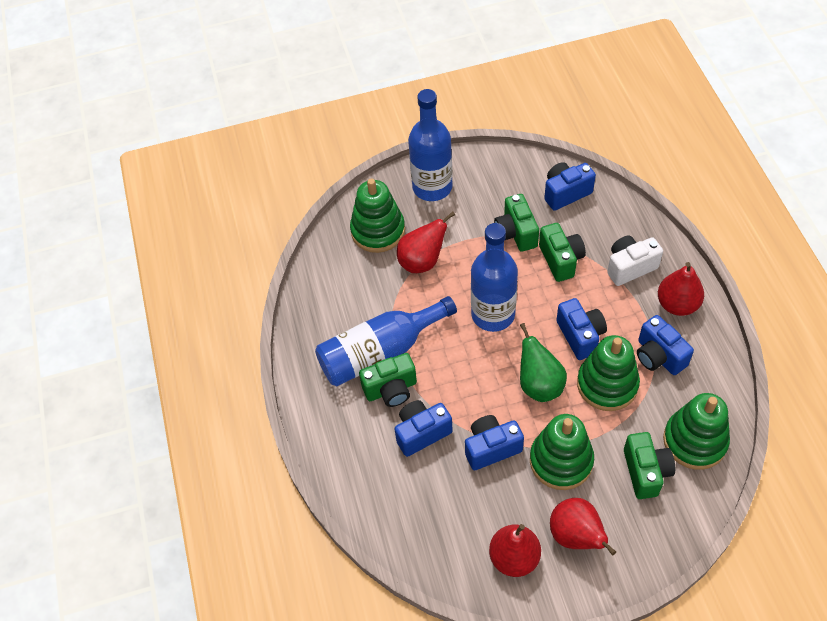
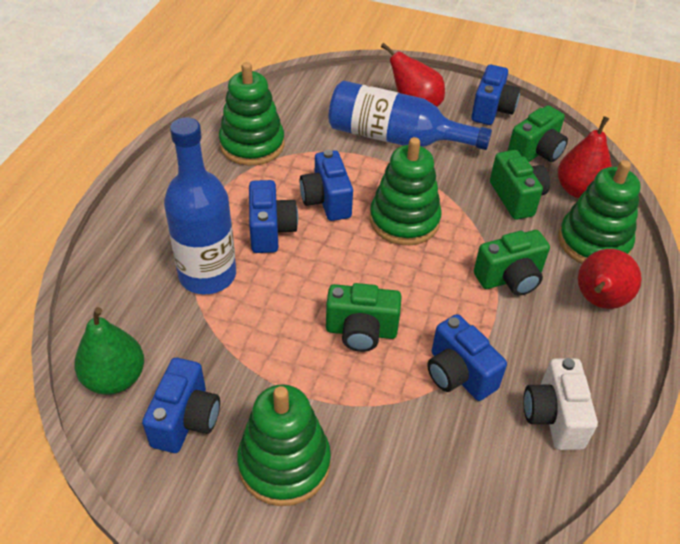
blue bottle: [315,296,457,386] [408,89,453,201] [471,223,518,332] = 3 -> [164,117,236,294] [329,80,492,150] = 2
red pear: [397,211,455,273] [489,524,541,577] [550,498,616,555] [658,262,704,316] = 4 -> [381,43,445,107] [558,116,612,198] [578,249,642,309] = 3

